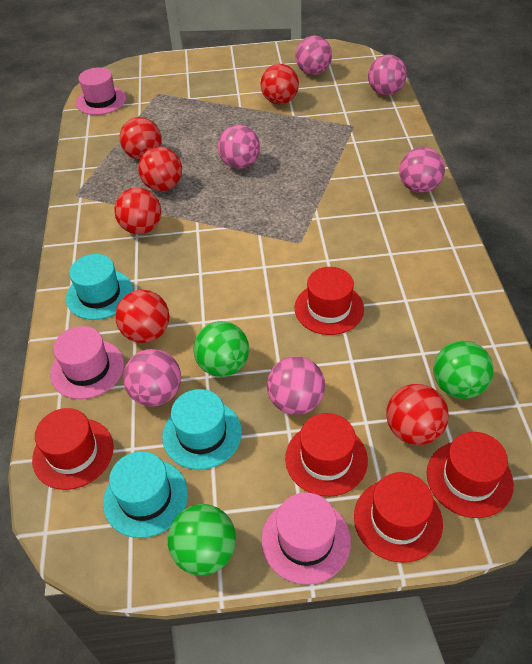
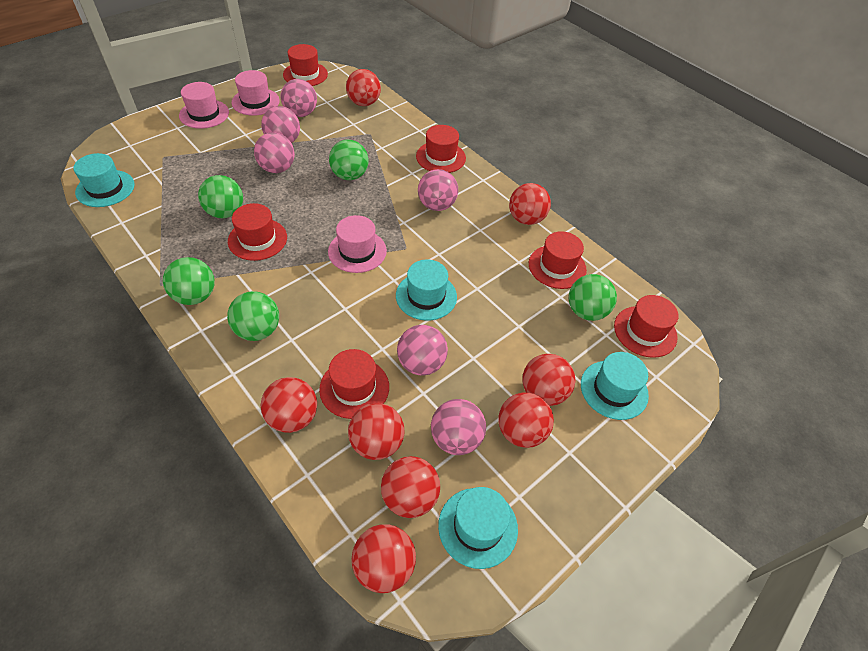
green ball: [168,504,236,576] [193,321,249,377] [433,341,494,399] = 3 -> [163,257,215,305] [198,175,243,218] [227,291,279,341] [329,140,369,180] [569,274,617,321] = 5
red ball: [114,187,161,234] [115,290,169,343] [120,117,162,160] [138,147,182,191] [261,64,299,104] [386,384,449,445] = 6 -> [261,377,317,433] [346,69,381,106] [348,403,404,460] [352,524,416,593] [381,456,440,518] [498,392,554,448] [509,183,551,225] [522,354,575,406] = 8
red hat: [32,408,113,490] [285,413,368,497] [295,267,364,335] [354,472,443,563] [427,432,514,518] = 5 -> [228,203,287,261] [283,44,328,86] [319,349,389,419] [416,125,466,173] [529,231,587,289] [614,295,679,358] = 6
turquoise hat: [66,254,133,320] [103,451,188,538] [162,389,242,470] = 3 -> [74,153,135,207] [396,259,457,320] [438,487,518,569] [581,352,649,420] = 4

